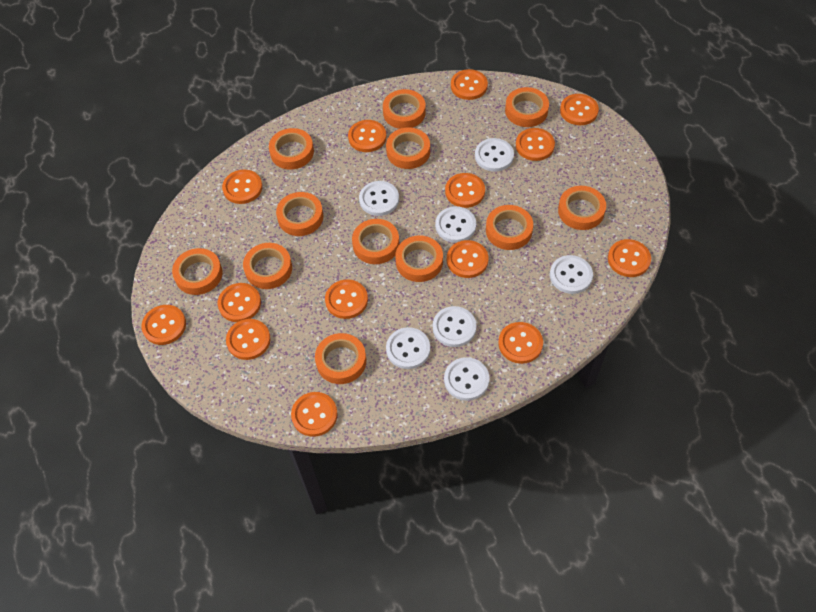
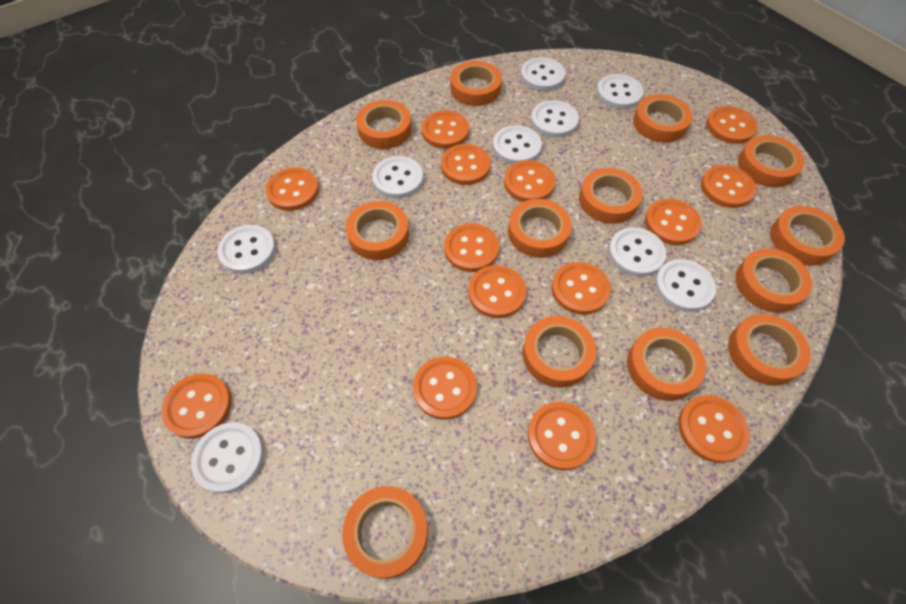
orange tape: [172,248,222,295] [243,243,292,289] [269,128,314,170] [276,192,323,236] [315,333,366,384] [352,219,399,264] [383,89,426,129] [386,128,430,169] [395,236,443,282] [486,205,533,250] [505,87,549,127] [558,186,606,230] = 12 -> [342,486,428,579] [346,201,409,260] [356,100,412,149] [450,61,502,106] [508,199,572,258] [522,316,596,388] [579,168,643,224] [627,328,706,401] [633,94,692,143] [728,314,811,385] [735,248,812,313] [738,135,805,188] [770,206,845,265] = 13
white button: [359,181,399,216] [386,327,430,369] [433,306,477,347] [435,206,476,243] [444,357,490,401] [475,138,514,172] [550,255,593,294] = 7 -> [191,423,264,493] [217,225,276,274] [372,156,423,198] [493,125,542,164] [521,57,566,91] [531,100,579,138] [597,74,644,109] [608,227,666,277] [655,259,716,312] = 9

